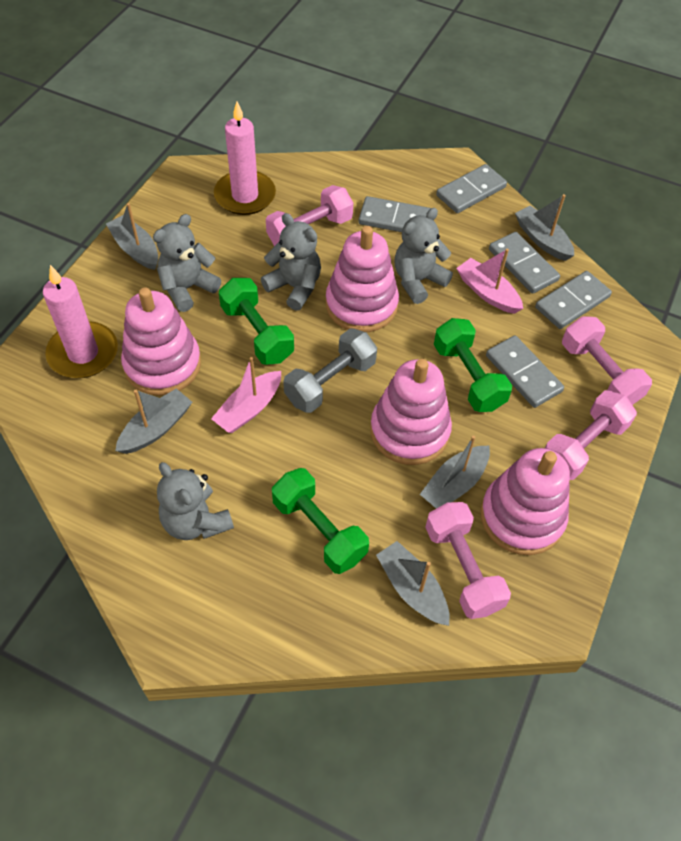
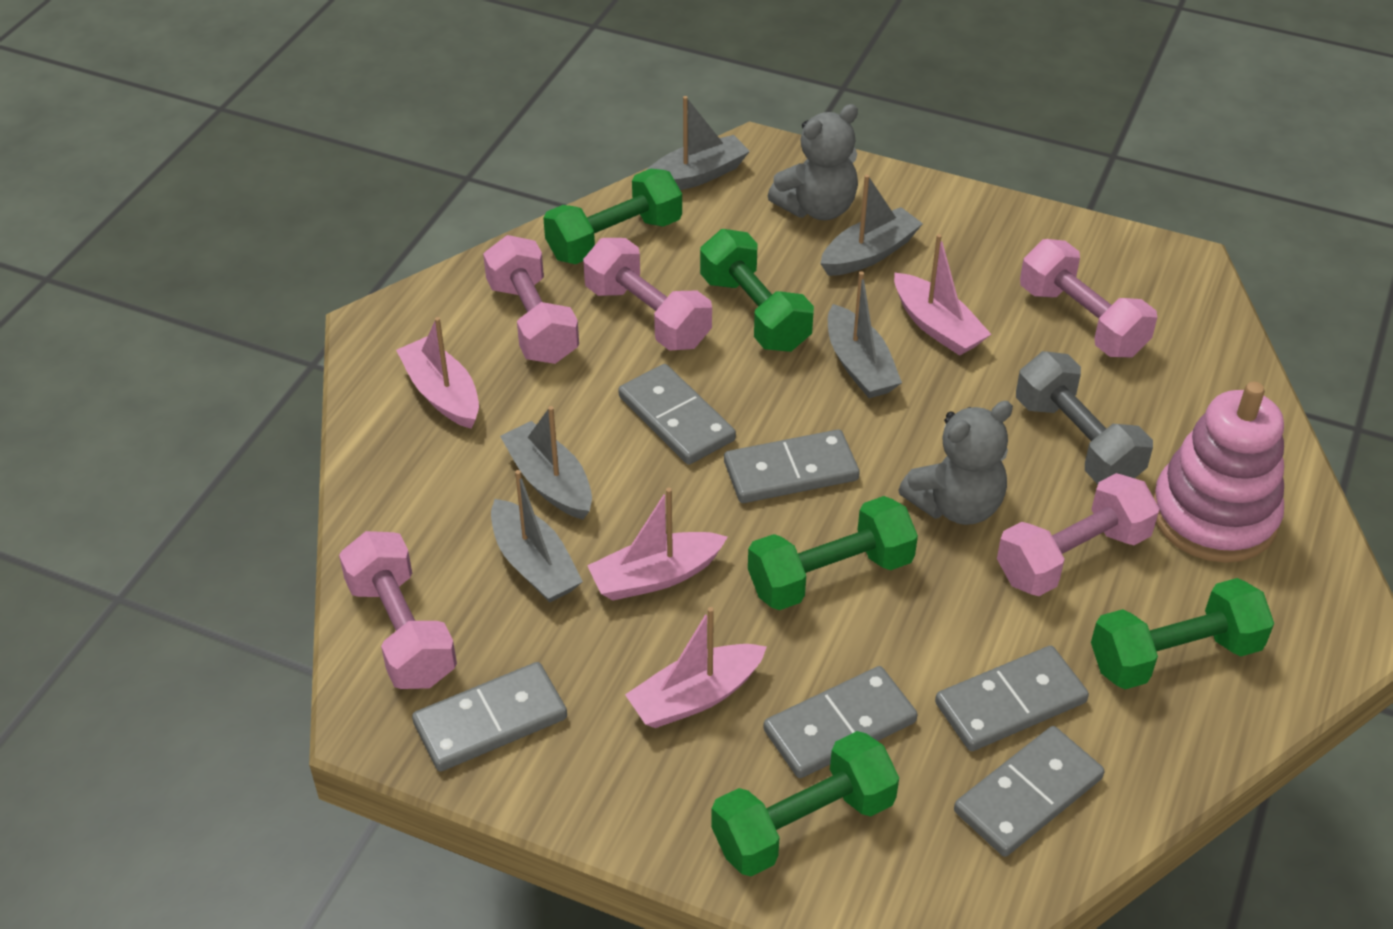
green dumbbell: [219,278,294,365] [272,468,369,574] [434,318,512,412] = 3 -> [543,169,682,264] [700,229,814,352] [711,731,899,876] [748,496,918,610] [1091,578,1274,689] = 5
grey domino: [359,196,431,232] [436,164,507,213] [486,335,564,408] [489,232,560,294] [535,271,612,329] = 5 -> [412,662,567,772] [618,364,736,465] [724,429,860,503] [763,666,917,778] [935,646,1089,751] [954,726,1104,857] = 6
grey teddy bear: [153,214,221,312] [157,462,234,540] [261,213,321,311] [394,208,453,304] = 4 -> [768,104,858,220] [898,401,1013,525] = 2
pink boat: [211,357,281,433] [456,249,523,314] = 2 -> [396,317,479,429] [587,488,728,600] [625,607,767,728] [894,234,991,356] = 4
pink candle: [43,265,118,378] [214,102,276,215] = 2 -> none = 0
pink dumbbell: [266,185,353,246] [425,502,511,619] [545,390,637,480] [562,316,652,405] = 4 -> [339,531,457,689] [483,235,579,364] [583,238,712,351] [997,473,1160,596] [1020,239,1157,357] = 5
pink stacking toy: [121,287,201,396] [326,226,399,332] [370,359,452,465] [480,448,570,555] = 4 -> [1153,382,1284,563] = 1

